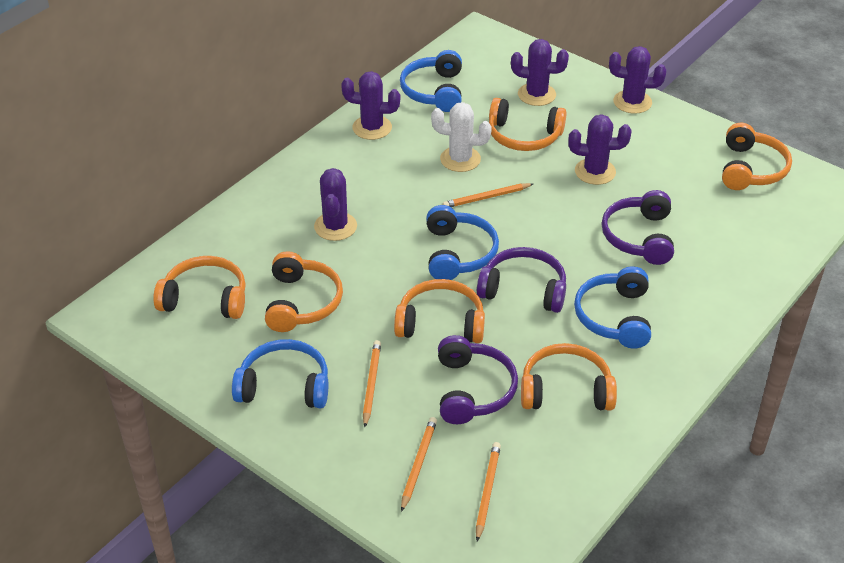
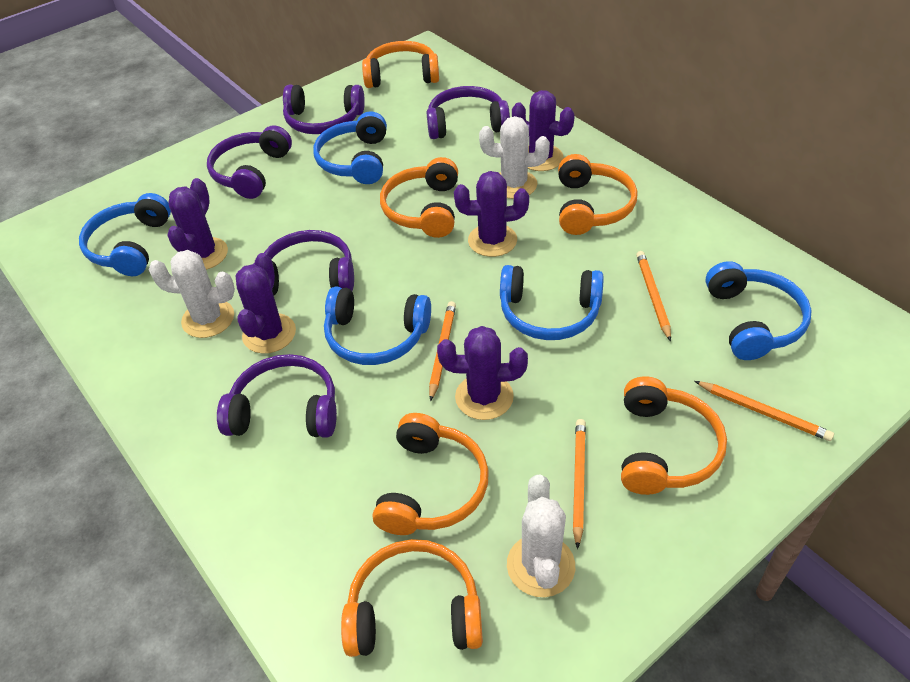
blue headphones: [232,339,328,408] [400,50,462,112] [426,205,499,280] [574,266,651,349] = 4 -> [79,193,171,276] [313,111,387,184] [324,286,431,365] [500,265,604,340] [705,261,812,360] = 5
purple headphones: [438,335,518,424] [477,247,566,313] [601,190,674,265] = 3 -> [207,125,292,199] [217,354,337,438] [254,230,354,295] [283,85,365,134] [427,86,510,139] = 5
white cactus: [431,102,492,172] = 1 -> [149,250,235,338] [479,116,550,199] [507,475,575,597] = 3

